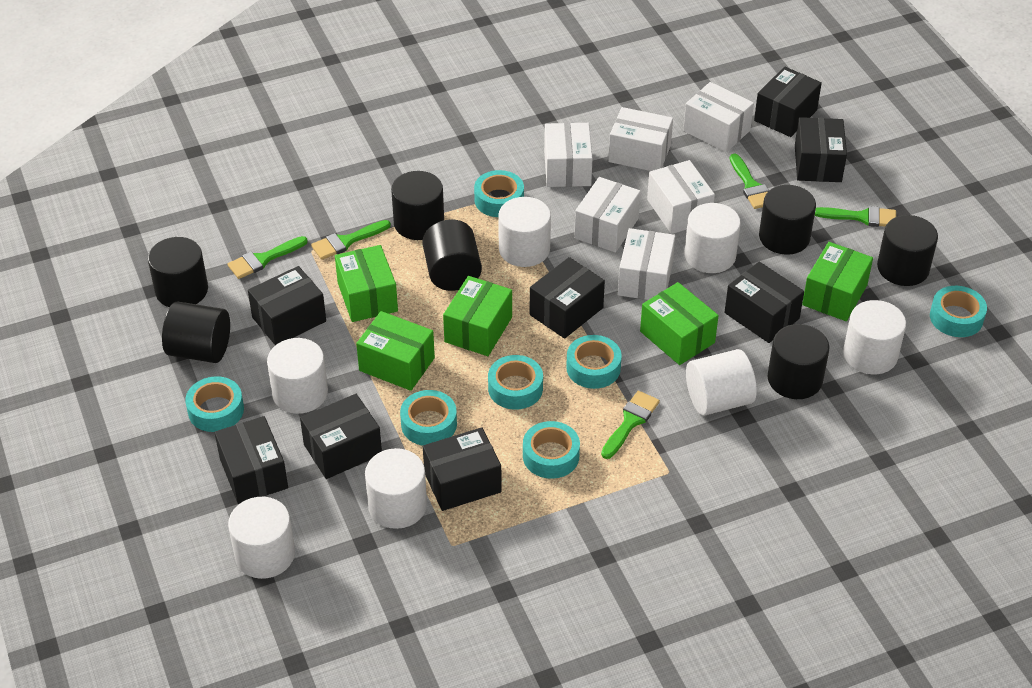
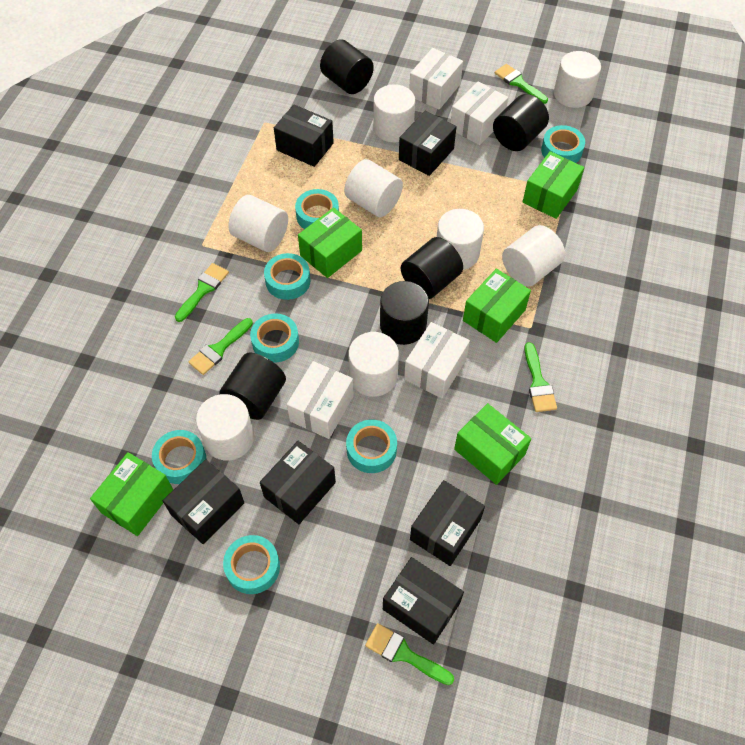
black box: [215,416,288,504] [248,266,326,345] [300,394,382,479] [423,427,502,511] [530,257,605,339] [724,262,804,343] [754,67,822,137] [795,117,847,182] = 8 -> [163,459,244,544] [260,441,336,524] [274,105,334,167] [383,557,464,645] [399,111,457,176] [410,480,485,566] = 6
black cylinder: [148,237,208,307] [162,301,230,363] [391,171,444,240] [422,219,482,291] [759,185,816,255] [767,324,830,399] [877,215,938,286] = 7 -> [219,353,286,420] [320,39,374,94] [380,281,429,345] [401,237,463,299] [493,94,549,151] = 5
white box: [544,123,593,187] [574,177,641,253] [608,107,673,171] [618,228,675,300] [647,160,715,234] [683,82,754,152] = 6 -> [287,361,354,439] [404,322,470,398] [409,48,463,110] [451,82,508,145] = 4
white cylinder: [228,497,295,579] [267,338,328,414] [365,448,427,529] [498,197,551,267] [685,203,741,273] [686,349,757,416] [843,300,906,374] = 7 -> [196,394,254,461] [228,195,288,252] [344,159,403,217] [348,332,399,397] [373,84,415,142] [437,209,484,270] [502,225,565,286] [554,51,601,108] = 8

